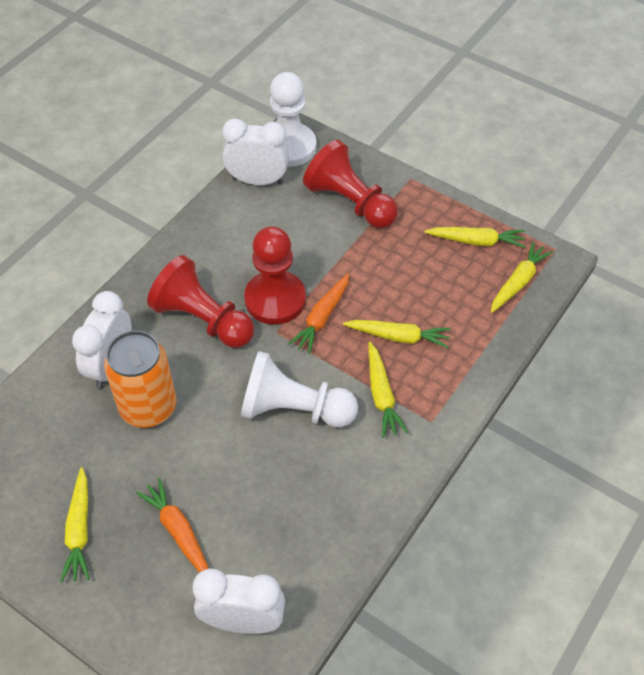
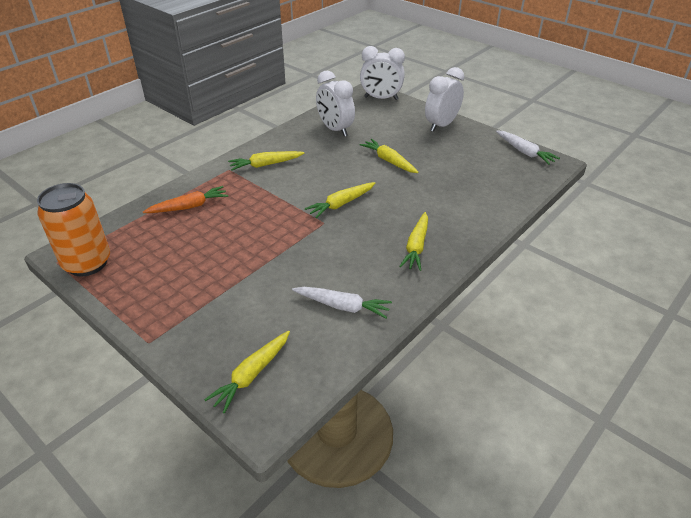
orange carrot: [136,478,209,572] [288,273,349,354] = 2 -> [143,186,228,213] = 1
red pawn: [147,255,254,348] [244,226,306,325] [303,140,398,228] = 3 -> none = 0
white carrot: none = 0 -> [292,287,392,318] [496,130,560,165] = 2
white pawn: [241,351,358,427] [270,72,316,167] = 2 -> none = 0

